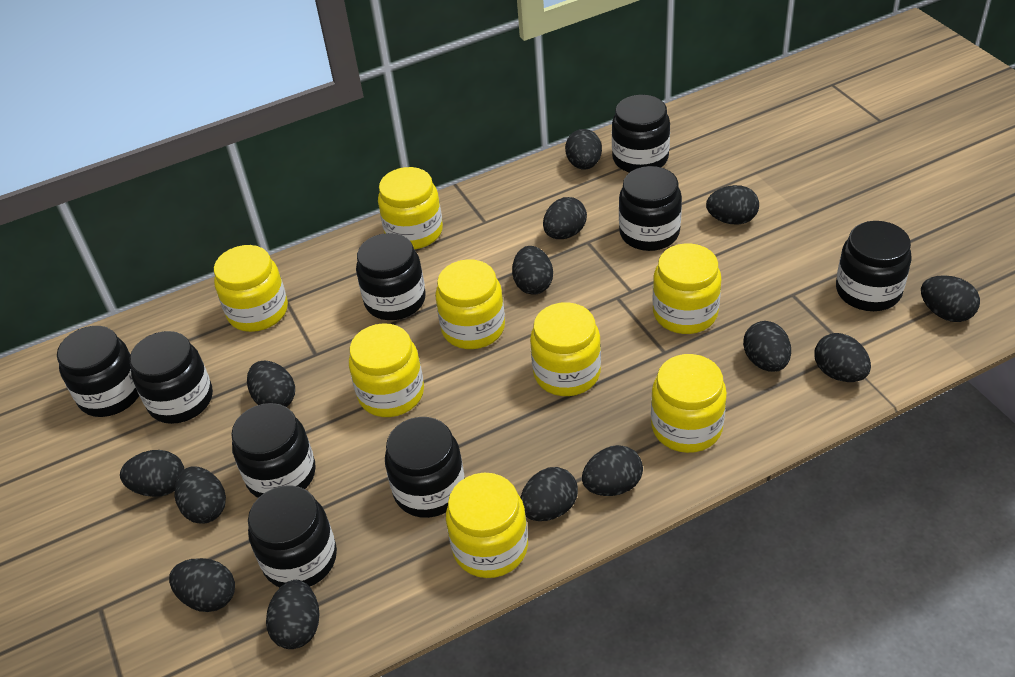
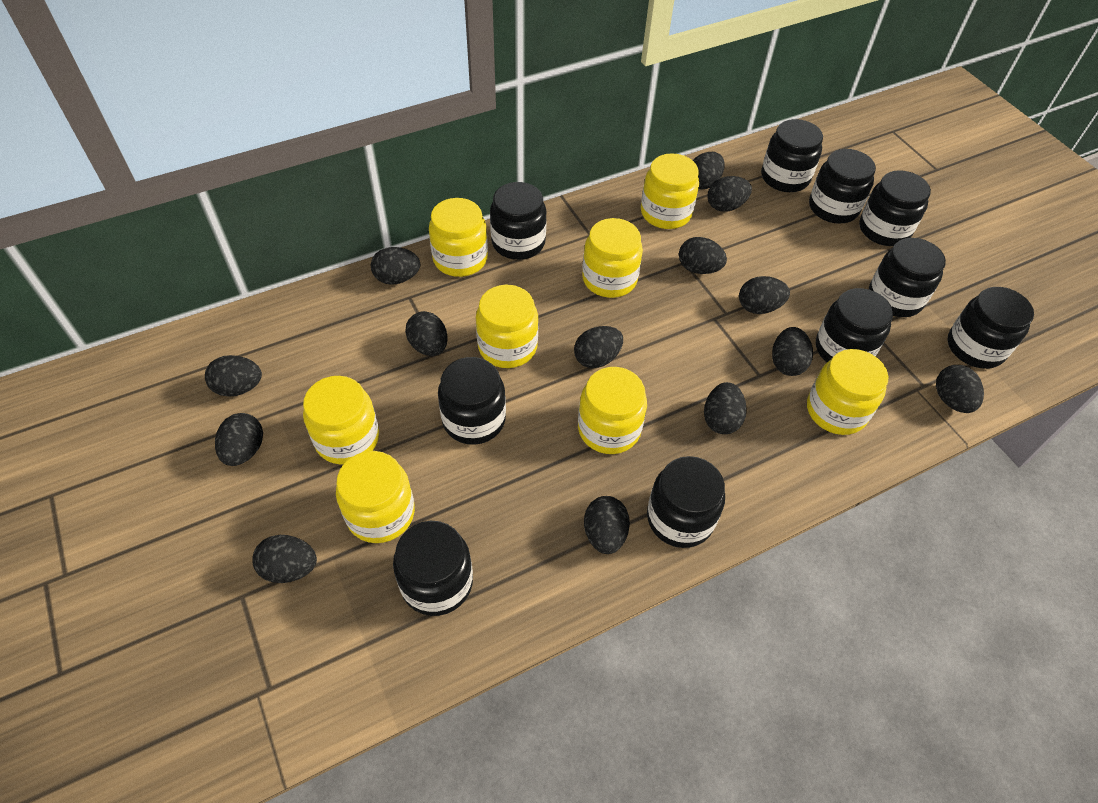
black jar: [57,326,139,417] [130,331,213,424] [231,403,316,498] [248,485,337,587] [356,233,426,320] [385,417,464,518] [612,95,670,173] [619,166,682,251] [836,221,912,311] = 9 -> [393,521,473,616] [438,357,506,445] [490,182,547,260] [647,456,725,548] [761,119,823,192] [809,149,876,224] [816,288,893,362] [859,170,931,246] [869,238,946,317] [948,287,1034,369] = 10

